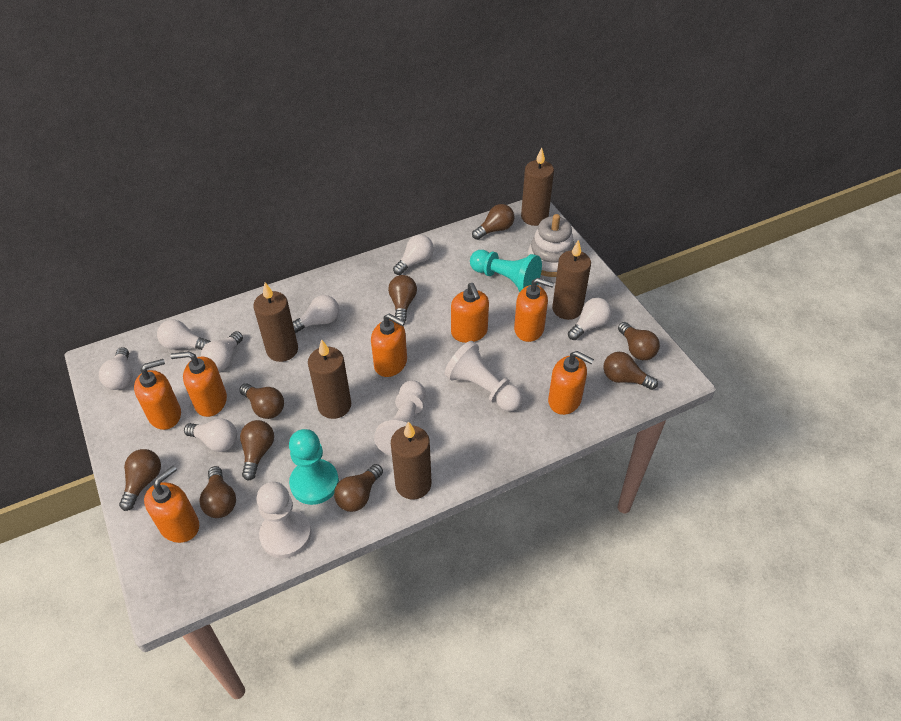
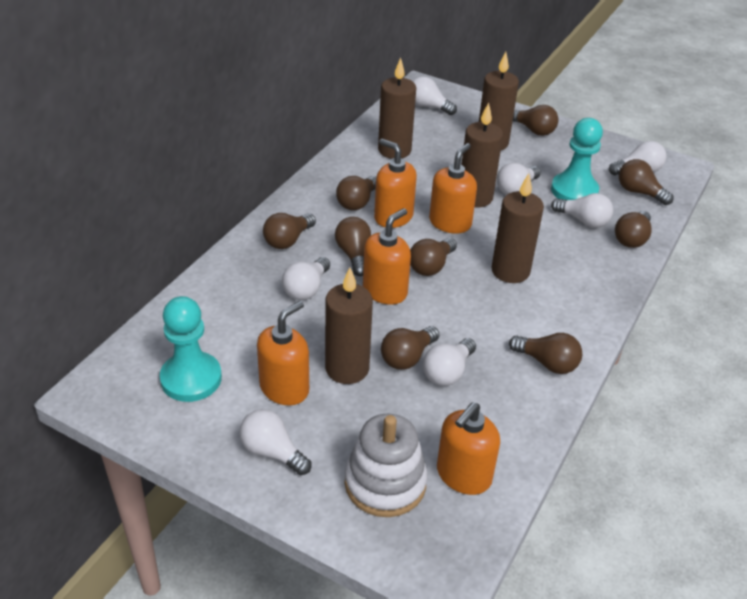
orange soap dispenser: [134,359,181,430] [144,466,199,543] [170,351,227,417] [371,314,407,377] [451,283,489,343] [514,278,554,342] [548,351,594,415] = 7 -> [257,301,309,405] [363,208,411,305] [374,139,417,228] [429,143,477,234] [437,402,500,495] = 5
white pawn: [257,482,311,558] [374,380,426,457] [445,341,523,411] = 3 -> none = 0

